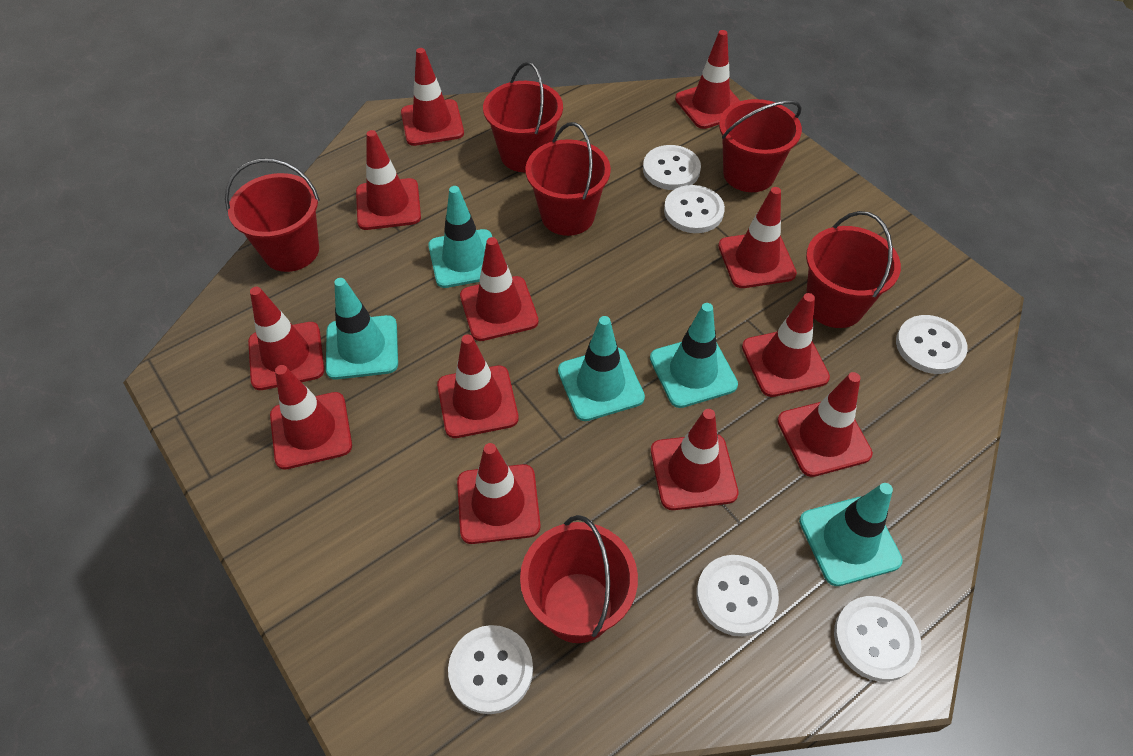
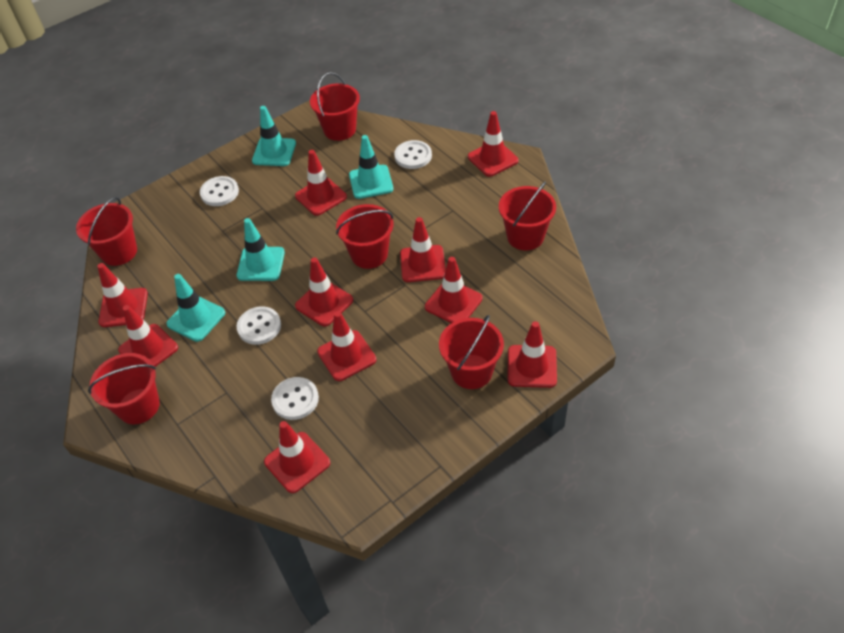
red traffic cone: [248,287,324,390] [270,365,352,470] [356,130,421,230] [401,48,464,146] [437,335,519,438] [457,443,541,544] [460,237,539,341] [651,409,739,510] [675,30,740,129] [718,187,797,288] [742,293,830,397] [777,372,873,477] = 12 -> [97,263,148,327] [118,305,178,367] [264,421,330,493] [295,150,347,216] [295,258,353,326] [317,311,376,381] [400,217,446,282] [425,257,483,323] [468,111,519,177] [507,321,557,388] = 10
turquoise traffic cone: [326,278,398,380] [428,186,492,288] [558,316,645,421] [650,303,738,408] [799,483,903,586] = 5 -> [166,274,225,342] [237,218,285,281] [252,106,296,166] [349,135,393,199] = 4
white button: [448,625,533,714] [643,145,701,190] [664,185,725,233] [696,555,779,636] [834,596,921,682] [896,315,968,374] = 6 -> [200,176,239,206] [237,306,281,345] [271,377,319,420] [394,140,432,169] = 4

